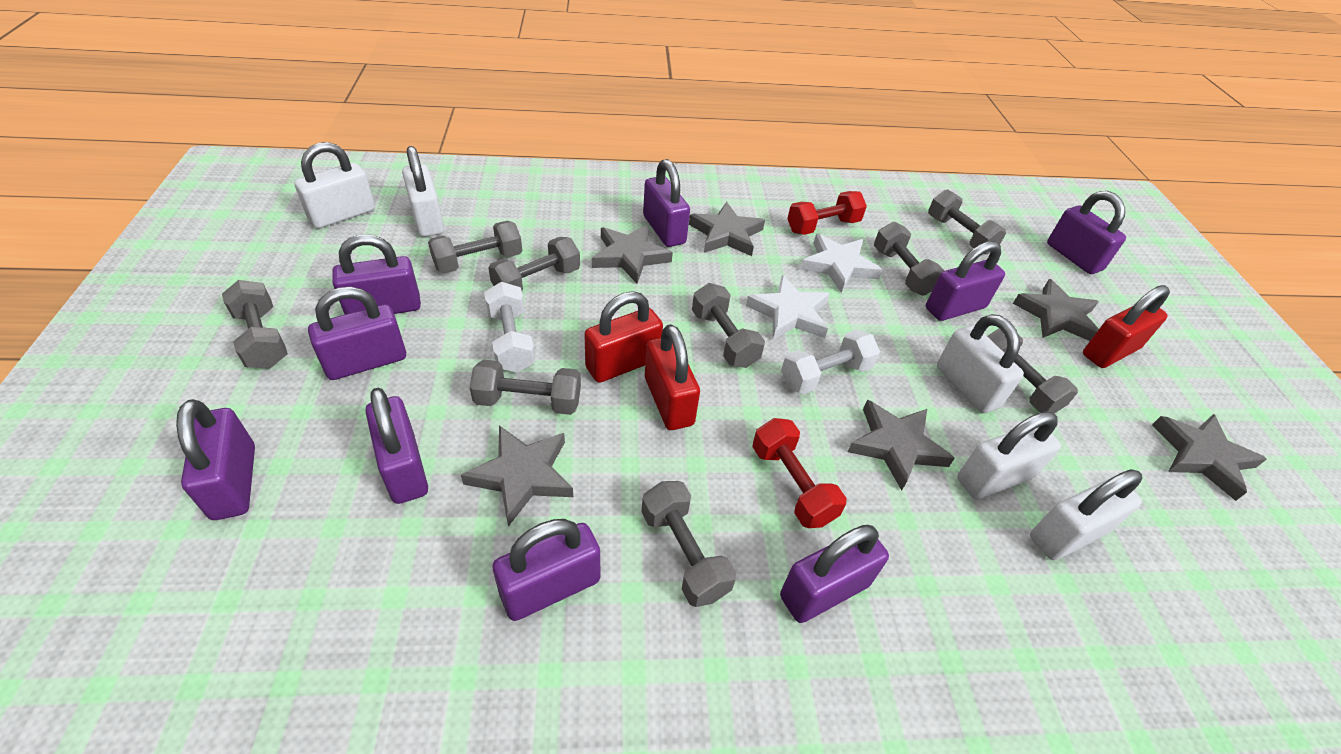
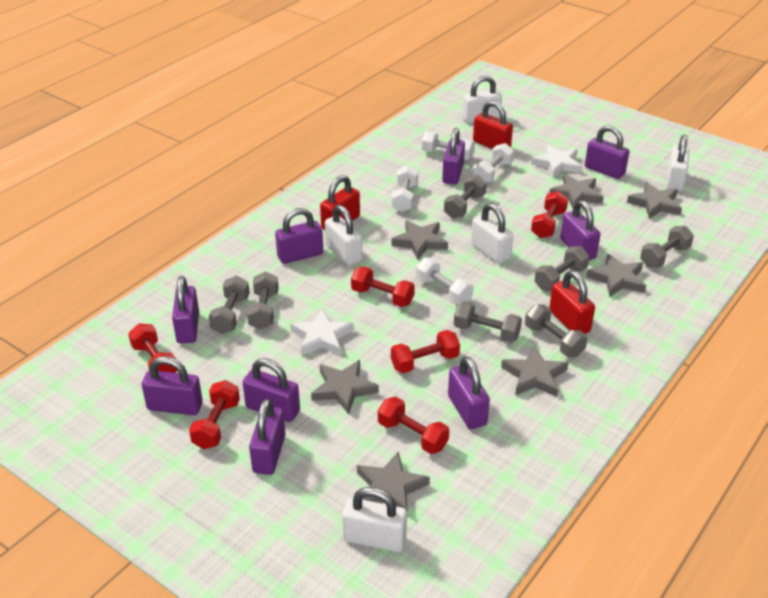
grey dumbbell: [222,280,288,369] [428,221,522,274] [470,360,581,415] [488,237,580,291] [641,481,736,607] [692,283,765,368] [874,222,944,296] [928,189,1006,254] [987,328,1078,414] = 9 -> [209,276,250,334] [247,272,279,330] [444,175,487,219] [454,301,522,343] [525,304,588,357] [534,246,589,291] [640,226,694,268] = 7
grey star: [461,425,573,527] [592,225,673,284] [689,202,765,256] [847,400,955,490] [1013,279,1099,341] [1152,414,1267,501] = 6 -> [311,360,379,414] [357,452,430,511] [391,220,448,260] [501,346,568,397] [550,174,604,208] [586,254,646,297] [627,182,682,219] = 7
red dumbbell: [752,418,847,528] [787,191,867,235] = 2 -> [128,323,177,373] [189,380,240,449] [351,266,415,307] [378,397,449,454] [391,330,460,373] [531,191,568,238] = 6
white dumbbell: [484,282,535,372] [781,330,880,394] = 2 -> [391,165,418,212] [416,257,474,304] [421,131,475,160] [473,143,514,183] = 4

